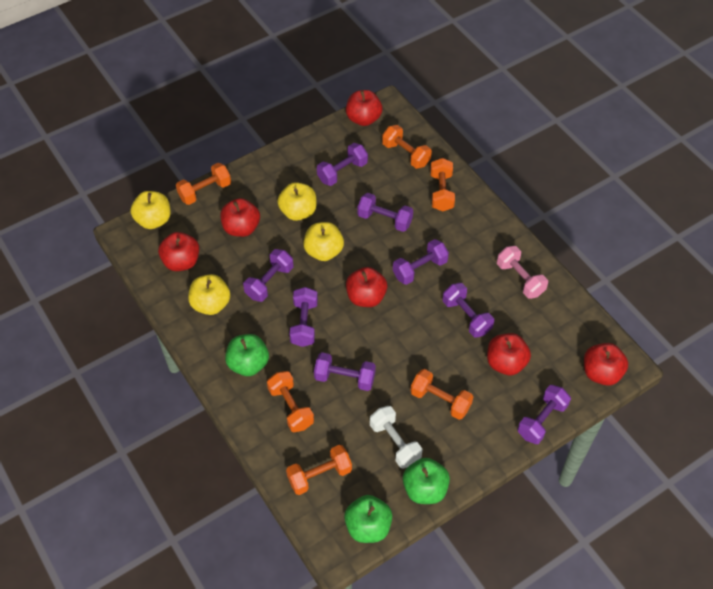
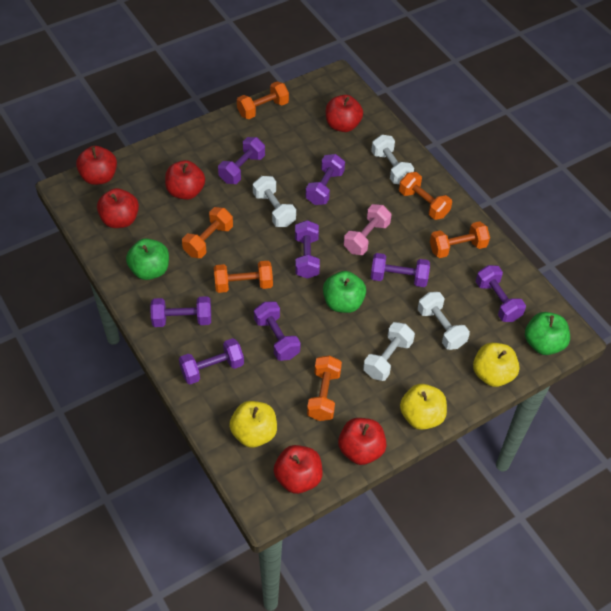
white dumbbell: [370,406,422,469] = 1 -> [253,176,296,227] [363,322,415,381] [371,135,414,184] [418,292,470,350] = 4
yellow apple: [130,191,171,229] [188,274,230,315] [277,182,317,221] [303,222,344,261] = 4 -> [229,401,277,448] [400,384,447,430] [473,343,520,387] = 3

